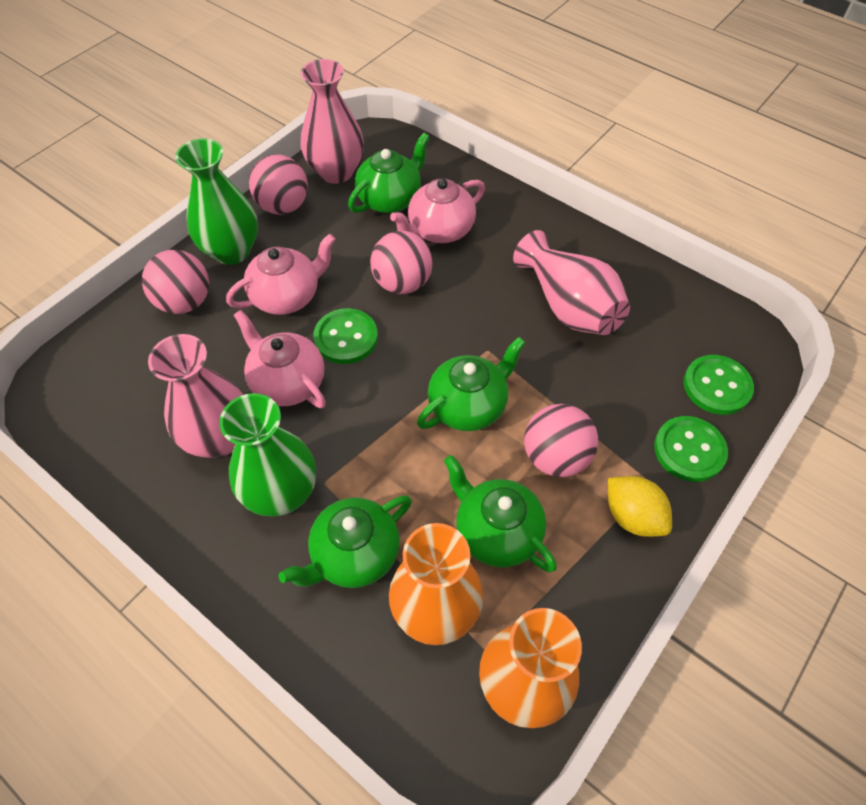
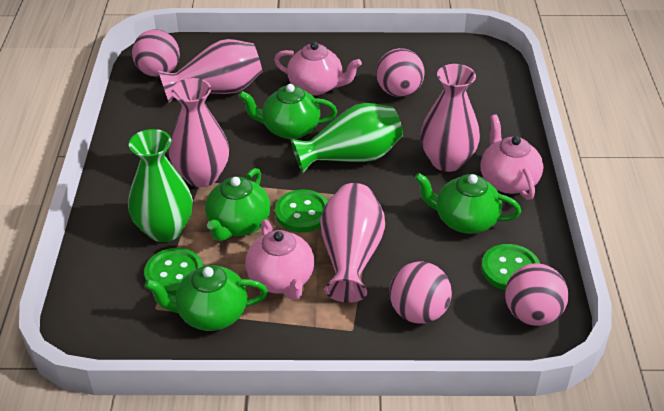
orange vase: [389,523,483,645] [479,608,582,728] = 2 -> none = 0
pink vase: [148,334,244,458] [300,59,364,184] [513,230,630,335] = 3 -> [158,39,262,102] [169,78,229,187] [320,183,385,303] [420,64,480,172] = 4
yellow lemon: [608,476,672,537] = 1 -> none = 0

